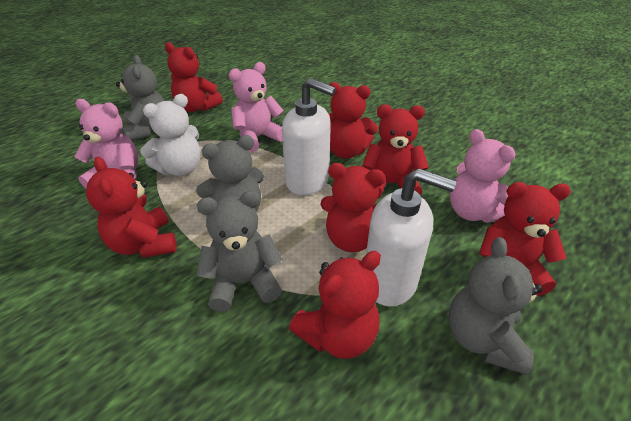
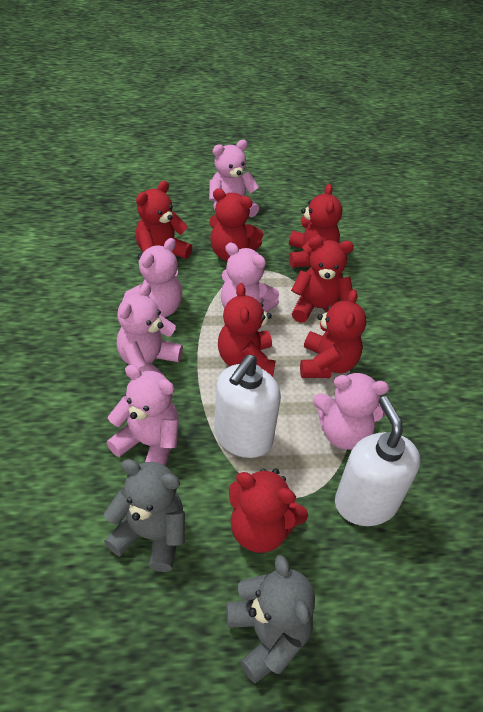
grey teddy bear: [116,55,165,141] [196,135,264,212] [196,191,283,312] [449,237,543,375] = 4 -> [104,459,185,572] [226,555,315,683] = 2
pink teddy bear: [74,99,139,189] [229,62,284,152] [450,129,516,223] = 3 -> [107,365,179,466] [117,283,183,376] [122,238,182,317] [209,140,259,217] [221,243,279,313] [313,372,389,450] = 6
white teddy bear: [140,94,200,176] = 1 -> none = 0

